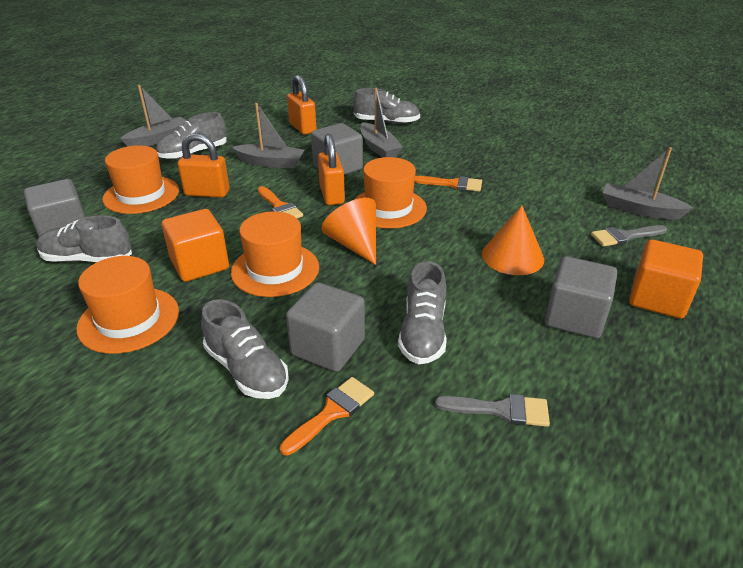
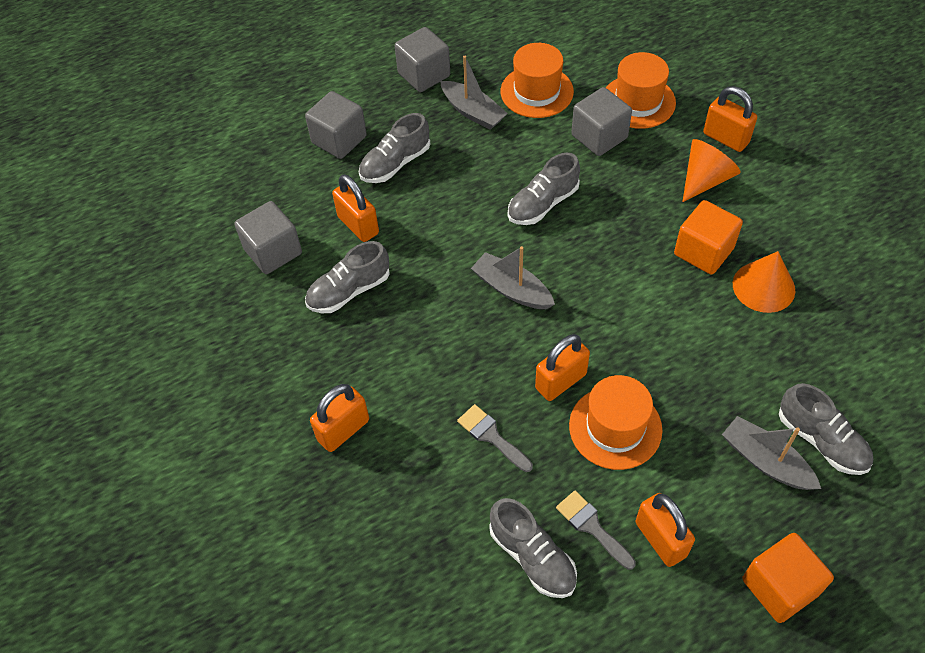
grey boat: [120,85,187,146] [232,103,305,168] [360,88,403,158] [602,147,693,220] = 4 -> [440,56,508,130] [471,246,555,309] [722,416,821,490] = 3
orange brush: [258,186,303,218] [280,377,374,455] [415,176,482,192] = 3 -> none = 0
orange hat: [76,256,179,354] [102,145,179,214] [231,211,319,297] [354,157,427,229] = 4 -> [501,43,574,118] [569,375,662,470] [606,52,676,129] = 3
orange padlock: [178,133,230,198] [287,75,317,135] [318,134,345,205] = 3 -> [310,384,369,452] [332,174,379,242] [535,334,590,401] [635,493,695,567] [703,86,757,152] = 5

